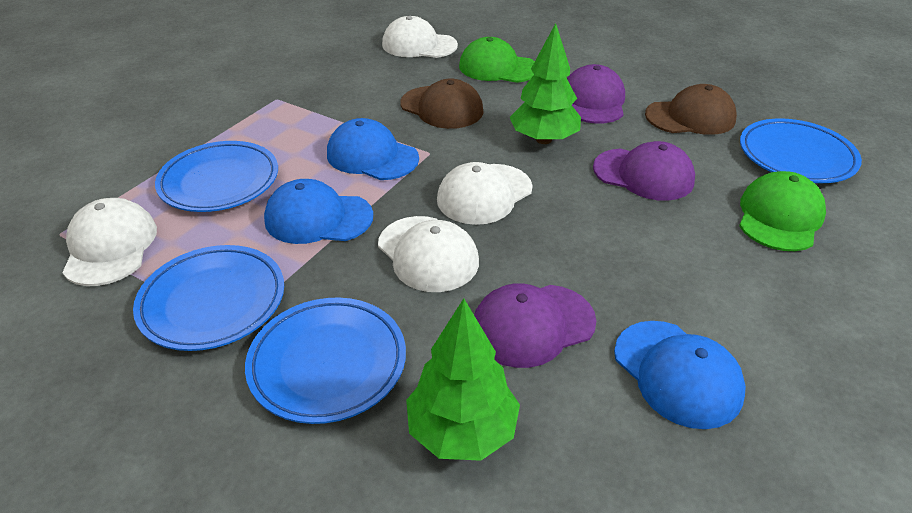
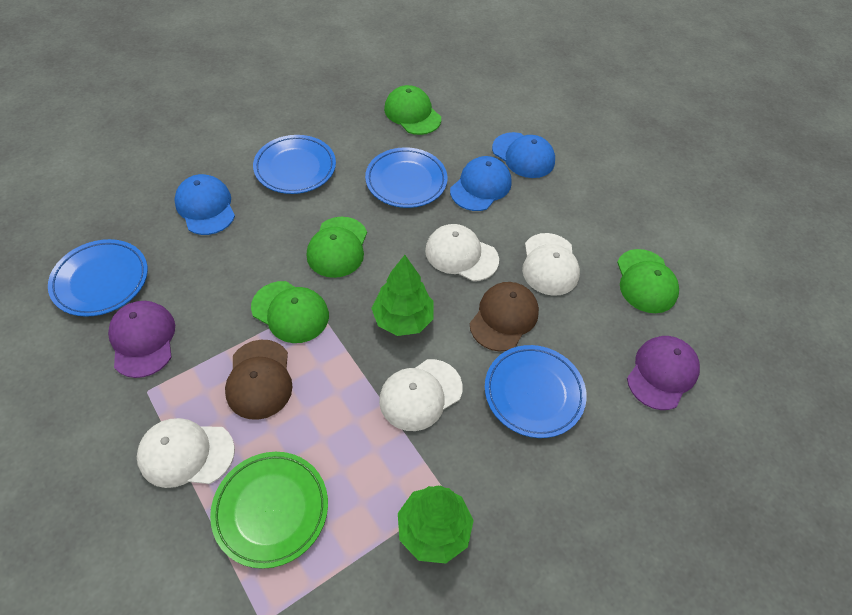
green cap: [459,37,535,83] [739,171,826,251] = 2 -> [251,281,329,343] [307,217,367,278] [384,85,441,135] [617,249,679,313] = 4
green plate: none = 0 -> [210,452,328,569] = 1
purple cap: [474,283,596,368] [567,64,625,124] [593,141,695,201] = 3 -> [108,301,175,378] [627,336,700,410] = 2

